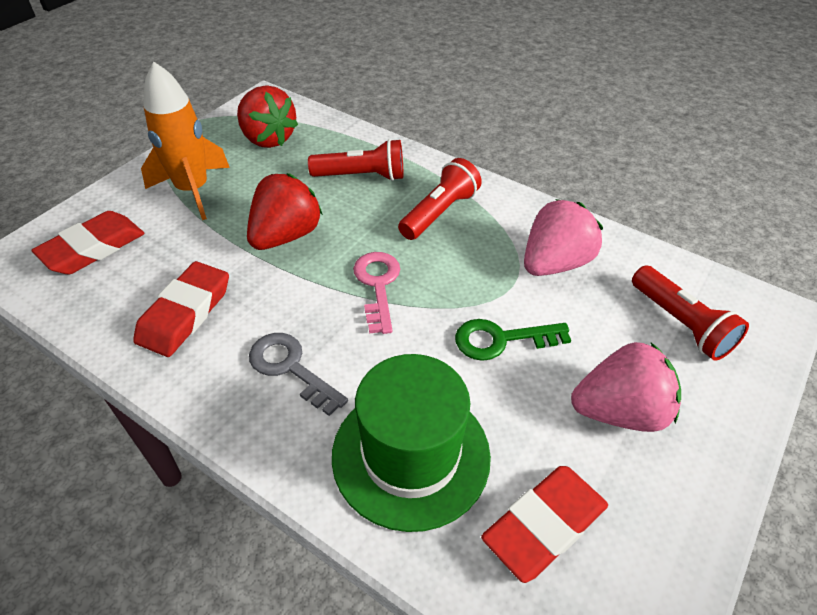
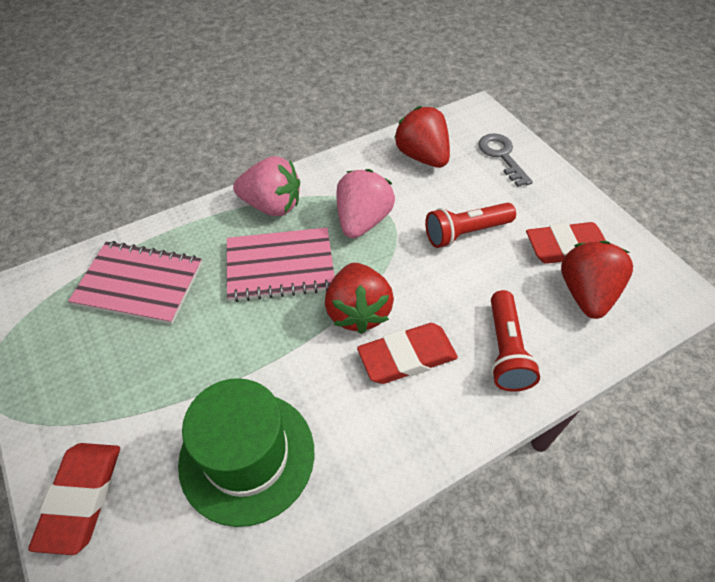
green key: [455,319,571,361] = 1 -> none = 0
orange rocket: [141,62,230,220] = 1 -> none = 0
pink key: [353,252,400,334] = 1 -> none = 0
pink notebook: none = 0 -> [68,241,202,324] [227,227,335,302] = 2
red flashlight: [308,139,403,181] [398,158,482,240] [632,265,749,361] = 3 -> [425,203,516,248] [491,290,540,392] = 2
red strawberry: [237,85,298,148] [247,173,323,250] = 2 -> [325,263,394,334] [394,106,450,168] [561,241,633,319] = 3

